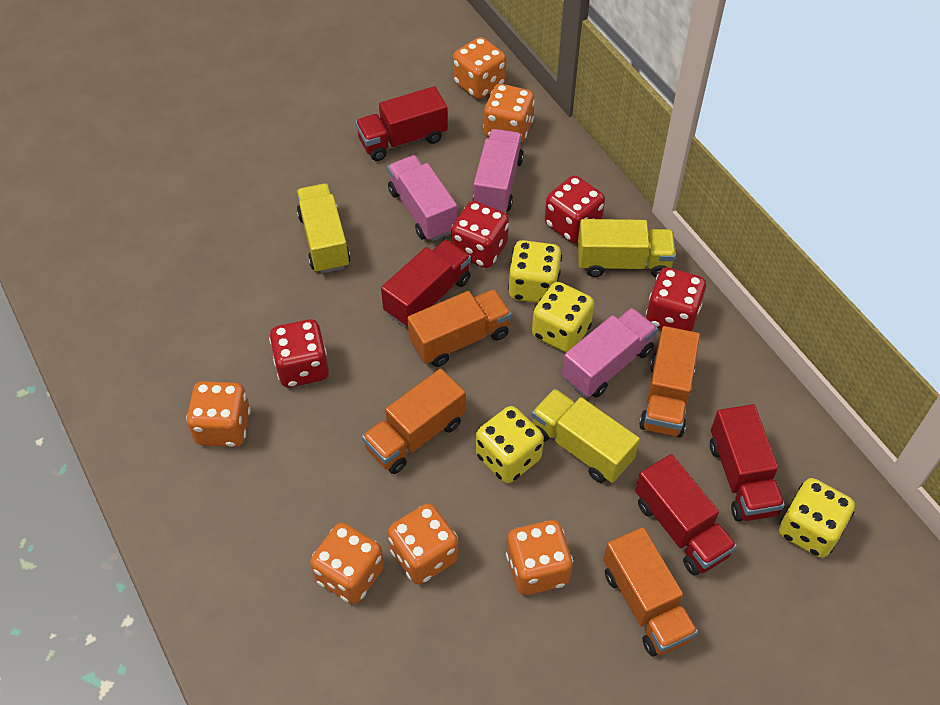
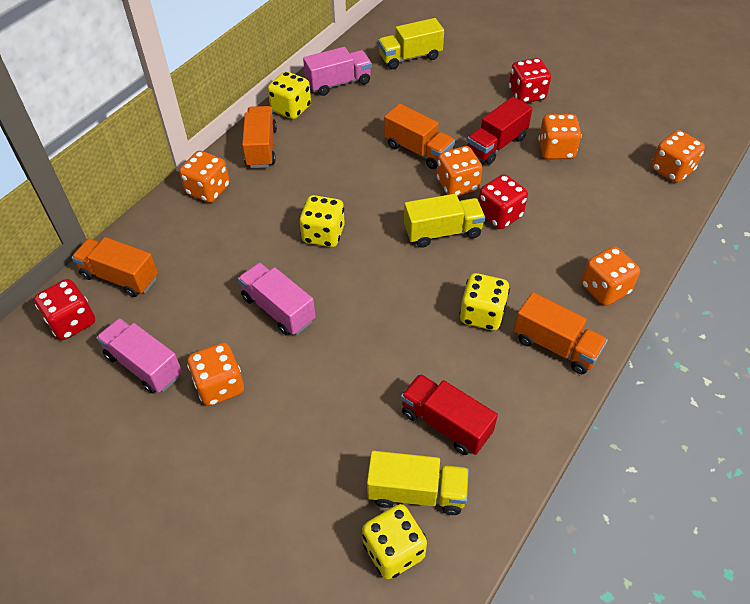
red dice: [269,319,329,387] [451,201,509,268] [545,175,605,243] [646,267,706,331] = 4 -> [34,279,95,340] [478,174,528,229] [509,58,551,103] = 3
red truck: [355,86,448,161] [381,240,471,328] [635,454,737,575] [710,404,785,521] = 4 -> [401,374,498,455] [467,97,533,165] = 2

